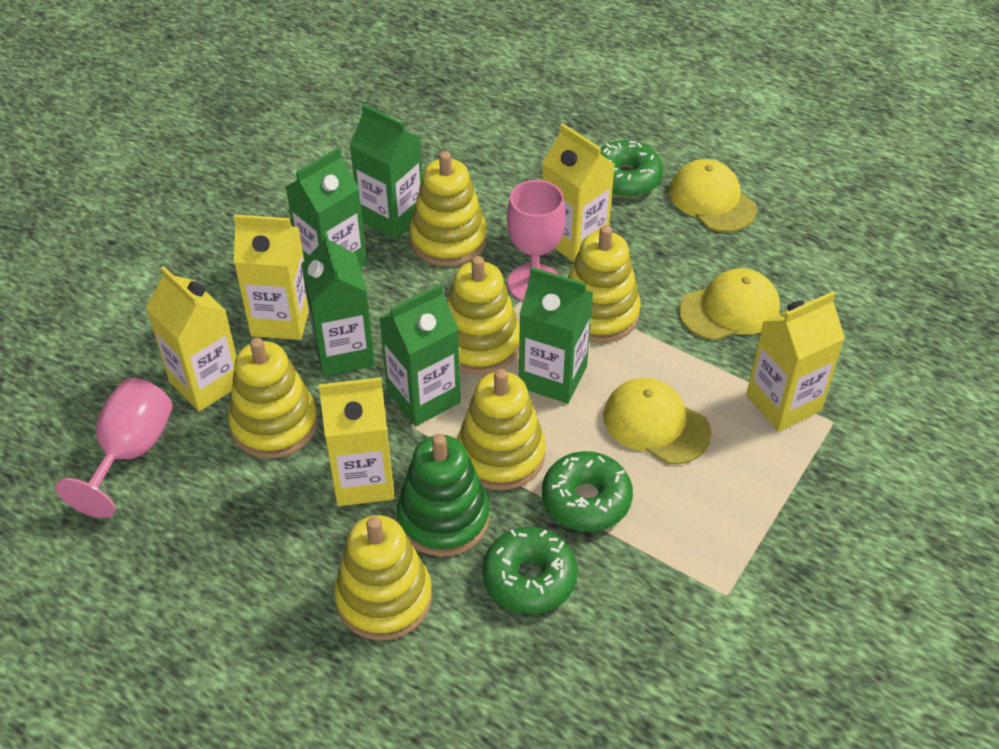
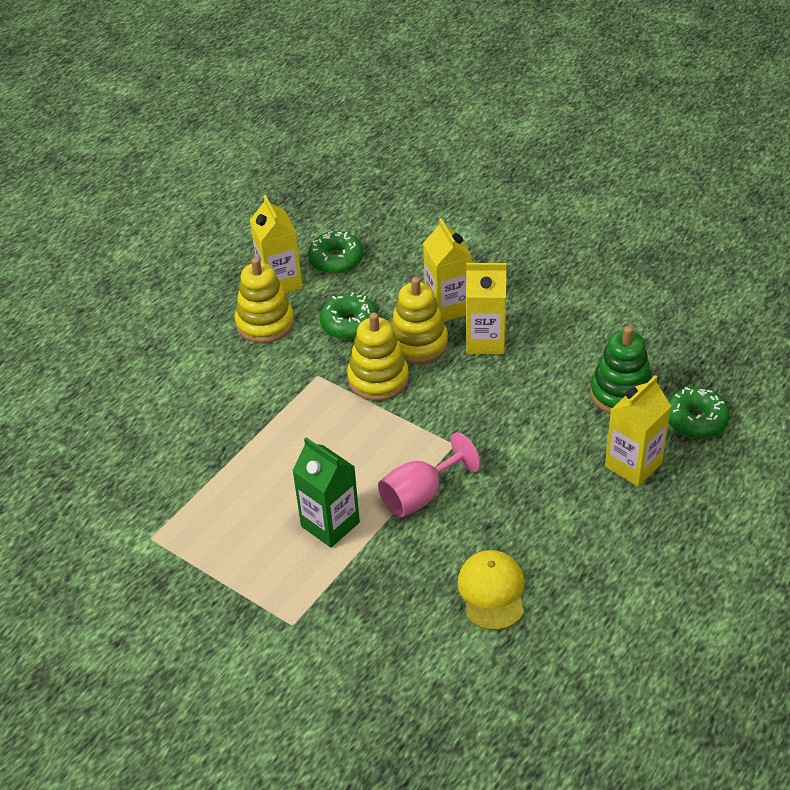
green carton: [286,147,367,268] [301,231,375,376] [349,104,423,240] [379,284,461,426] [519,267,593,404] = 5 -> [292,437,360,548] = 1
pink goblet: [55,378,173,518] [507,180,566,301] = 2 -> [378,432,481,518] = 1
yellow cap: [603,378,711,464] [669,159,757,232] [679,268,780,341] = 3 -> [458,550,524,630] = 1
yellow carton: [146,266,236,412] [234,214,309,340] [318,377,395,506] [542,123,615,262] [746,291,845,432] = 5 -> [250,195,303,294] [423,218,472,321] [466,263,506,354] [605,375,671,487] = 4
yellow stacking toy: [228,338,318,459] [334,515,432,641] [409,151,487,267] [446,256,520,375] [457,369,546,490] [567,225,641,343] = 6 -> [235,257,294,343] [347,313,409,401] [391,277,448,364] = 3

